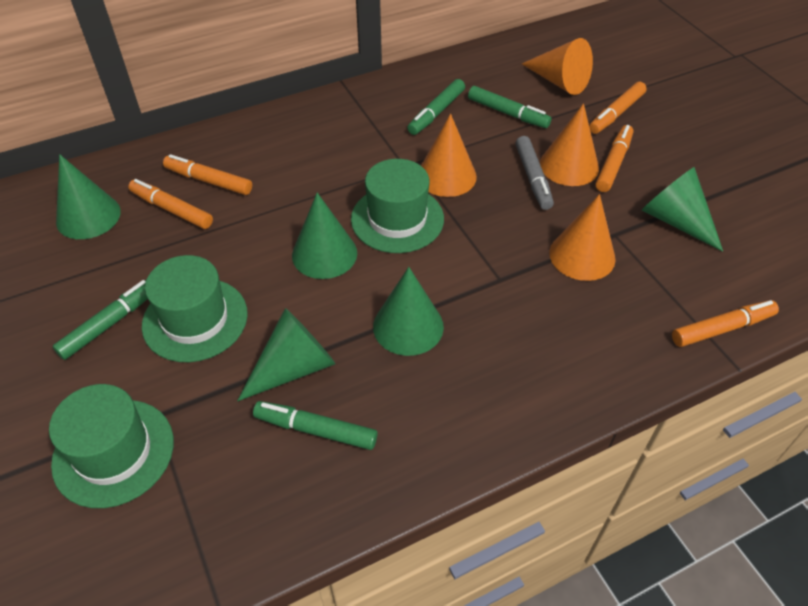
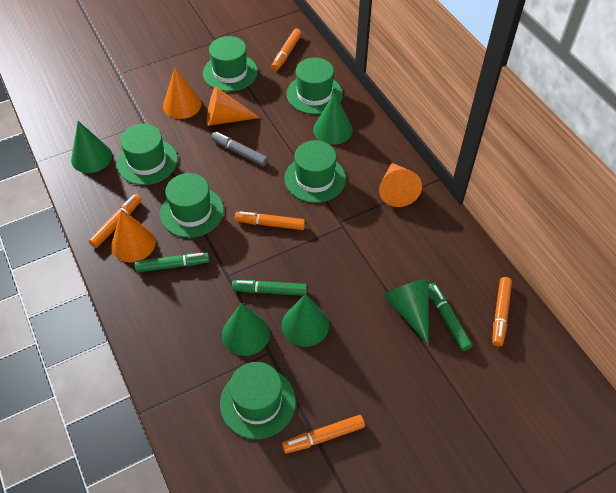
green hat: [49,384,174,508] [142,255,248,362] [351,159,444,253] = 3 -> [117,124,178,185] [160,173,224,238] [203,36,258,92] [220,362,296,439] [284,140,346,203] [287,57,343,114] = 6
green marker: [53,279,148,360] [253,401,378,450] [407,79,465,135] [468,86,552,128] = 4 -> [135,253,209,272] [232,280,307,296] [428,283,472,351] = 3

